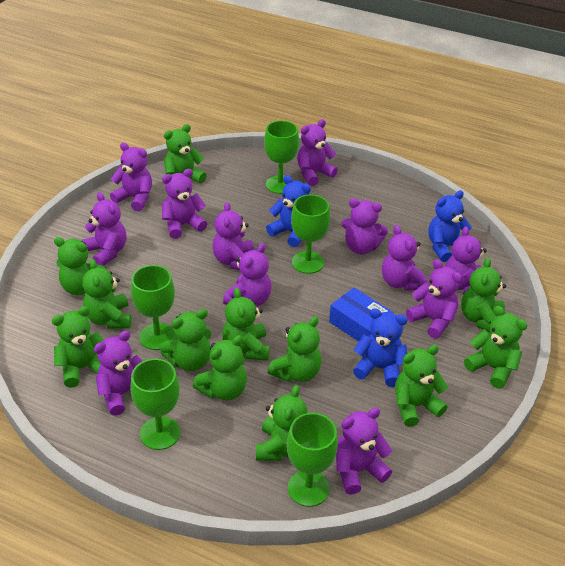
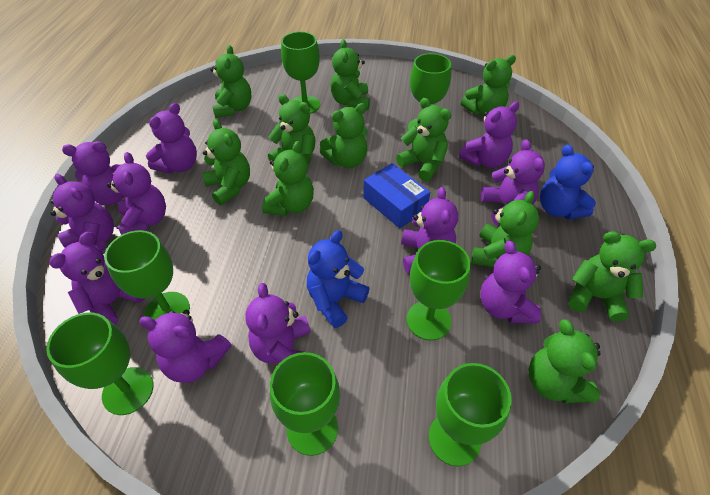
blue teddy bear: [266,175,311,247] [353,308,408,387] [428,190,472,262] = 3 -> [307,230,370,328] [540,144,596,219] = 2
green goblet: [130,359,180,450] [131,265,175,350] [264,121,299,194] [287,413,338,507] [291,195,330,274] = 5 -> [46,312,153,415] [104,230,190,320] [270,352,340,456] [281,32,320,114] [407,240,471,341] [408,53,451,130] [429,363,512,466] = 7
green teddy bear: [52,306,104,388] [54,237,105,295] [82,259,131,328] [160,309,211,371] [164,124,207,183] [193,335,247,400] [222,288,270,360] [256,385,308,461] [268,316,322,382] [395,345,448,427] [461,258,506,332] [464,306,527,389] = 12 -> [202,119,250,205] [210,45,252,118] [262,141,314,216] [268,94,315,165] [320,103,368,168] [330,39,370,110] [396,98,451,181] [461,55,516,116] [471,191,539,267] [528,319,601,403] [568,231,656,321] = 11
purple teddy bear: [82,192,127,266] [94,331,142,416] [110,142,152,211] [162,169,207,239] [212,202,254,270] [223,243,272,306] [297,119,338,186] [336,408,392,495] [341,198,388,255] [382,225,427,291] [406,259,462,339] [445,226,487,294] = 12 -> [49,232,144,325] [50,174,114,251] [62,141,124,205] [107,152,166,235] [139,310,232,383] [146,103,197,174] [245,283,311,364] [401,187,458,274] [459,102,519,168] [480,240,541,323] [481,139,545,226] = 11

